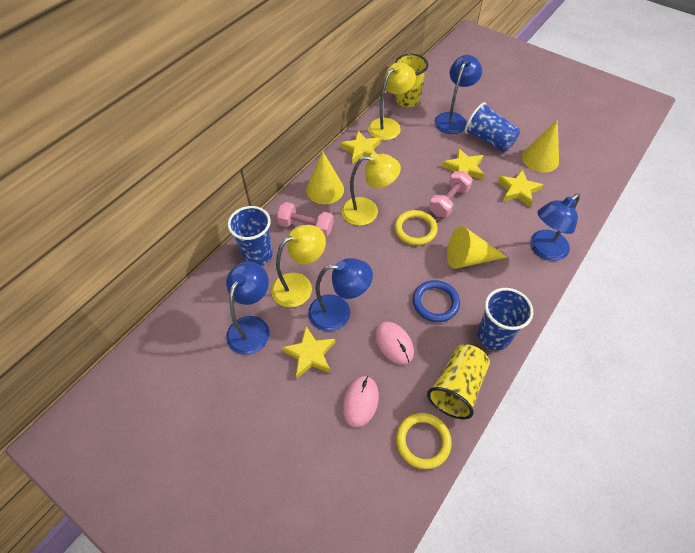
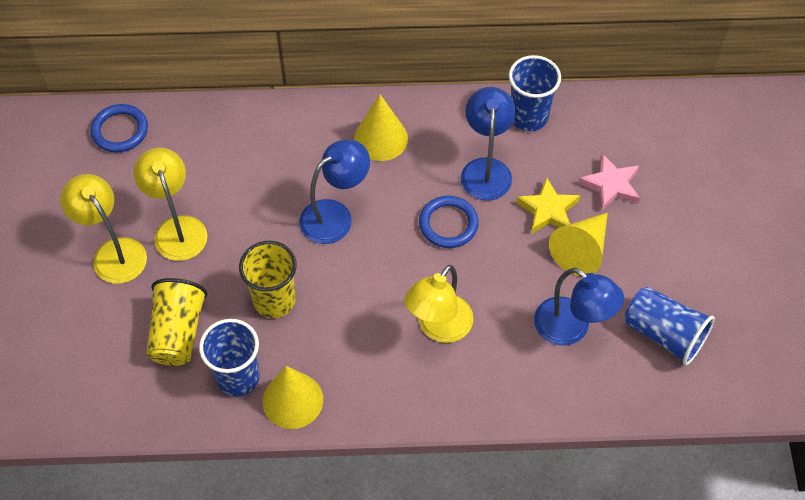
blue lamp: [226,261,270,355] [308,258,373,331] [435,55,482,134] [530,193,580,261] = 4 -> [299,140,370,244] [461,87,516,201] [534,268,624,346] = 3
blue ring: [413,280,460,322] = 1 -> [90,104,148,153] [419,196,479,248] = 2
pink dumbbell: [276,202,334,237] [429,171,472,217] = 2 -> none = 0
pink mouse: [342,376,379,428] [375,322,414,365] = 2 -> none = 0
pink star: none = 0 -> [578,153,640,211] = 1
yellow ring: [394,210,437,245] [396,413,452,469] = 2 -> none = 0
yellow star: [282,327,335,378] [340,131,381,164] [442,148,484,180] [497,169,543,207] = 4 -> [516,177,580,234] = 1

